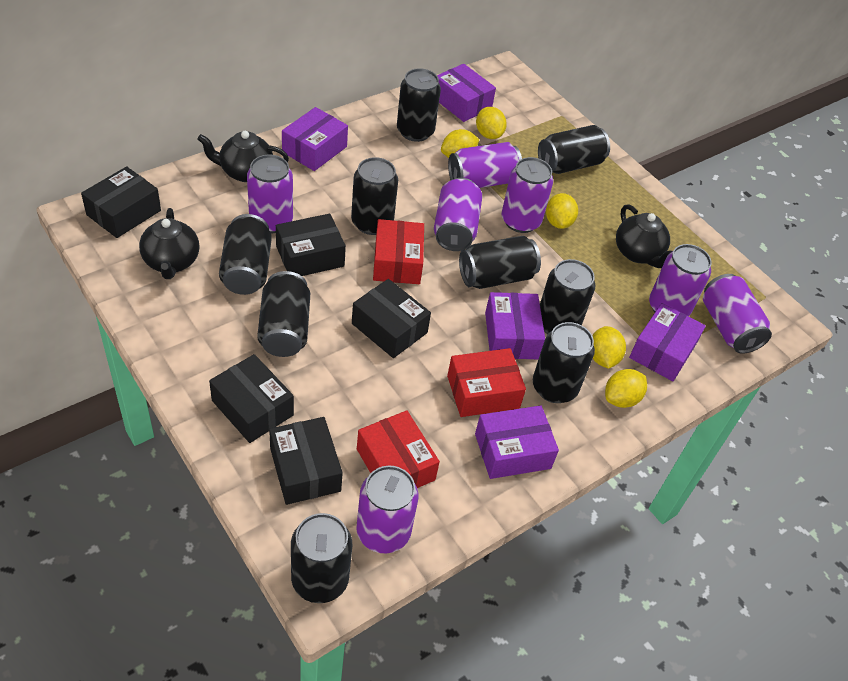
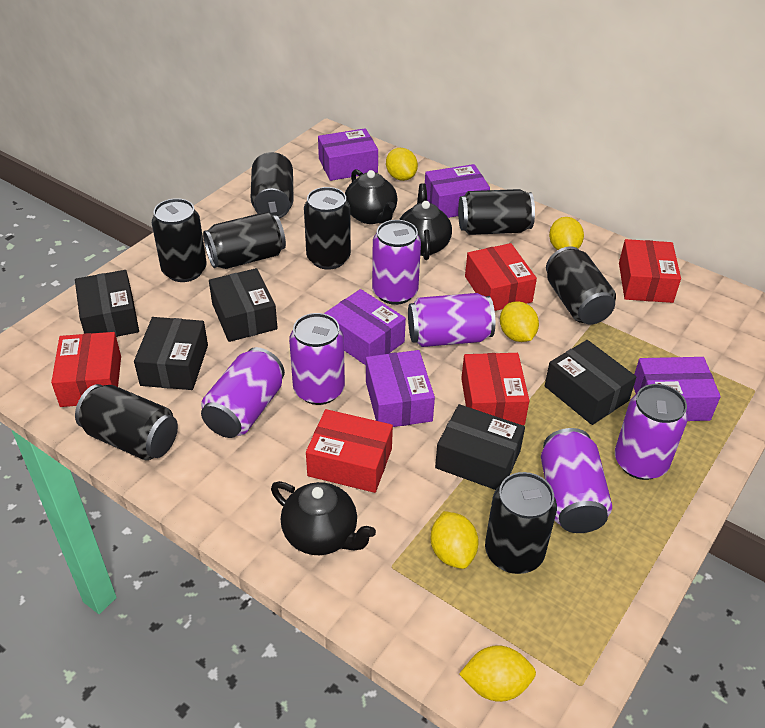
black can: [219,214,272,295] [257,271,310,357] [291,513,352,603] [351,157,398,235] [397,68,441,142] [459,236,541,289] [533,322,595,403] [538,125,610,174] [540,259,595,334] = 9 -> [75,384,178,460] [152,198,207,282] [203,212,286,269] [250,152,294,219] [304,187,351,270] [458,189,535,235] [485,472,557,574] [546,246,616,325] = 8
purple can: [247,155,293,233] [356,466,418,553] [434,178,482,251] [448,142,522,188] [501,157,553,233] [649,244,712,316] [703,274,772,354] = 7 -> [201,347,285,438] [289,313,345,405] [372,220,421,305] [408,293,495,347] [541,428,612,533] [615,384,688,480] = 6
red box: [357,410,440,488] [373,219,424,284] [447,348,526,417] = 3 -> [51,332,121,407] [306,409,393,493] [461,353,530,425] [465,243,537,311] [619,239,681,303] = 5

